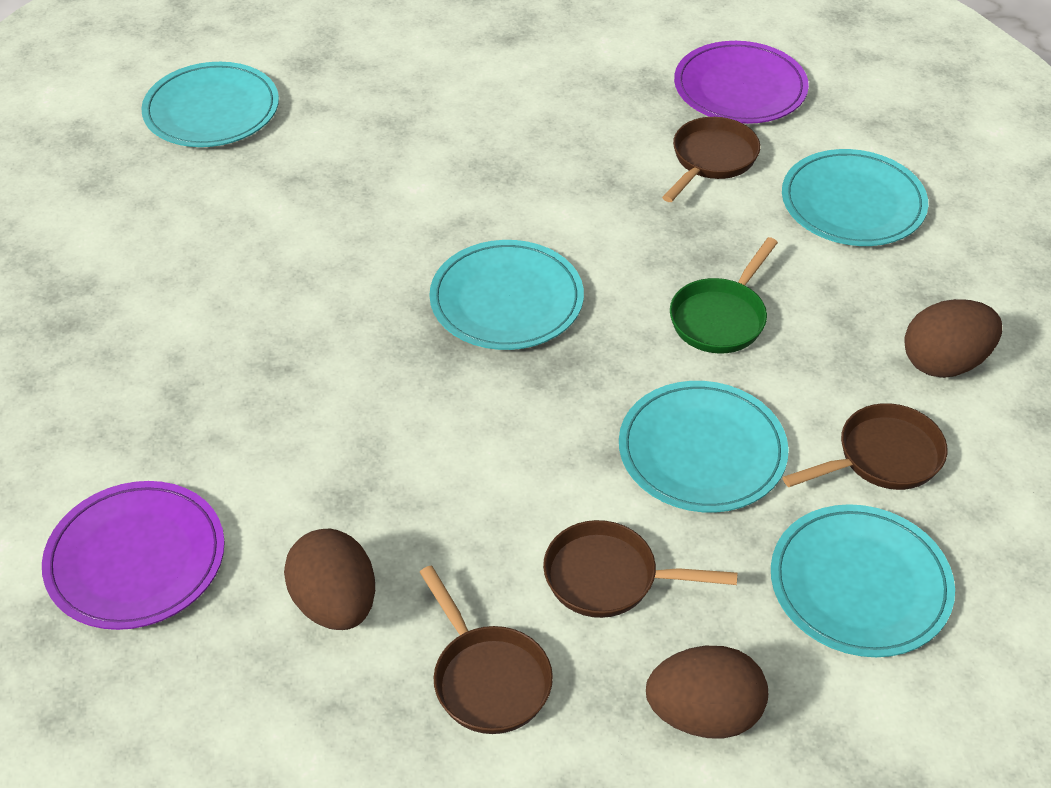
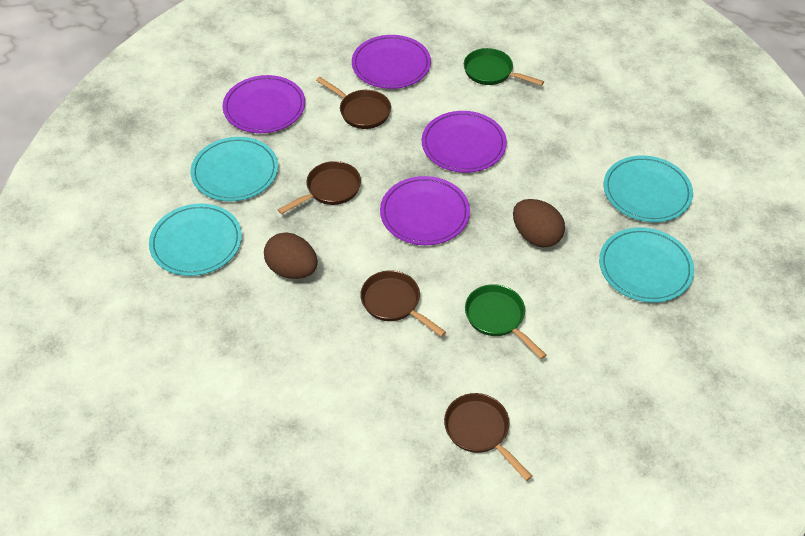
brown egg: [284,528,375,630] [646,646,768,739] [904,299,1002,378] = 3 -> [264,233,318,279] [513,199,565,248] = 2
green pan: [670,237,778,354] = 1 -> [464,48,544,86] [465,284,546,359] = 2
purple plate: [42,481,225,630] [674,41,809,124] = 2 -> [223,75,305,133] [352,35,431,89] [380,176,470,245] [422,111,507,173] = 4
turquoise plate: [141,62,279,147] [429,240,584,350] [619,381,789,512] [771,504,955,657] [782,149,928,246] = 5 -> [149,203,242,276] [191,137,278,201] [599,227,694,303] [604,155,693,222] = 4

